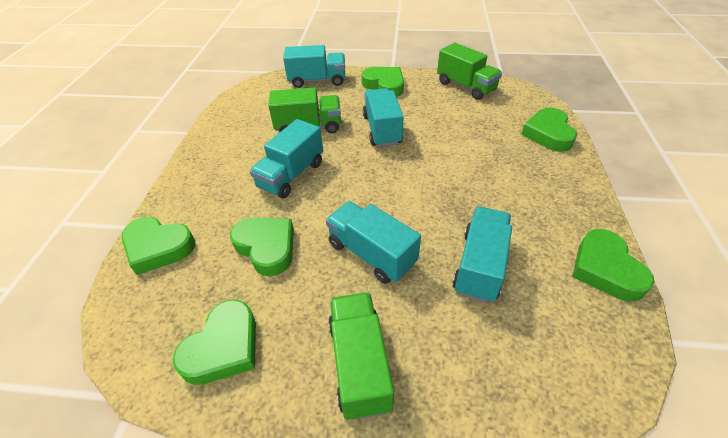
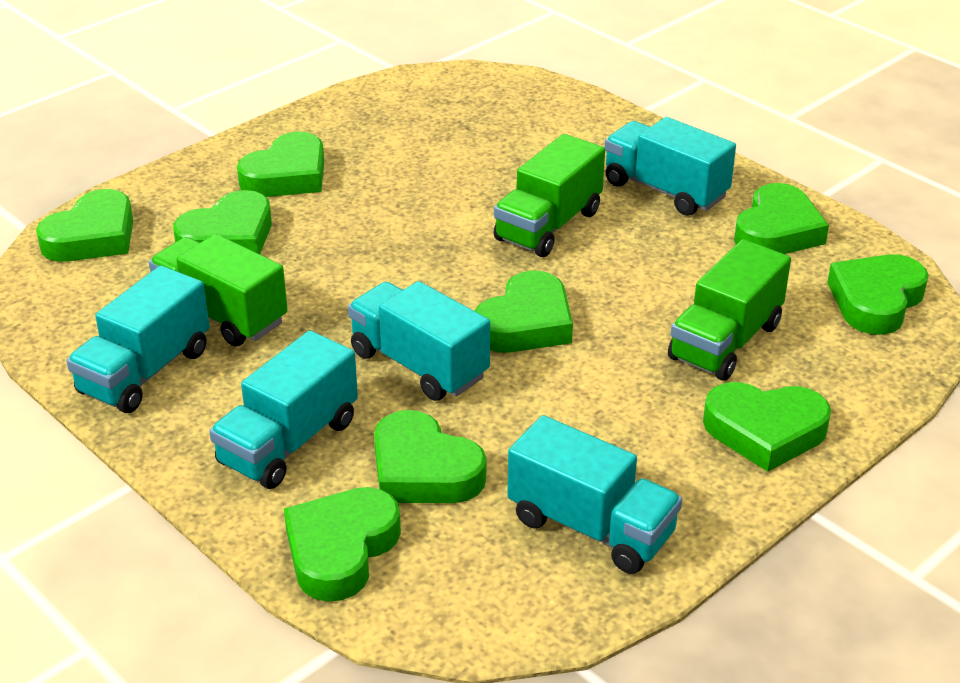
green heart: [121,217,195,275] [173,300,256,385] [230,218,294,276] [361,67,404,97] [521,108,577,152] [572,229,654,301] = 6 -> [36,189,133,262] [173,190,272,254] [237,132,324,197] [284,487,401,602] [374,410,486,503] [475,270,573,353] [703,382,831,472] [734,183,829,254] [827,254,929,335] = 9

